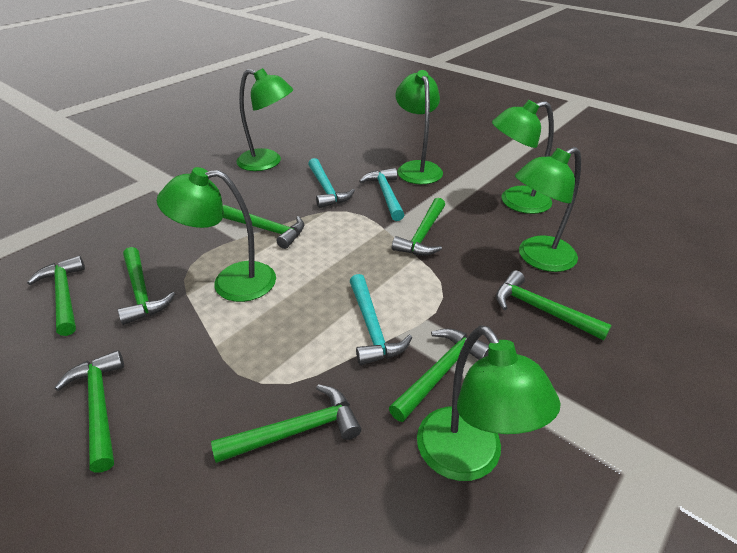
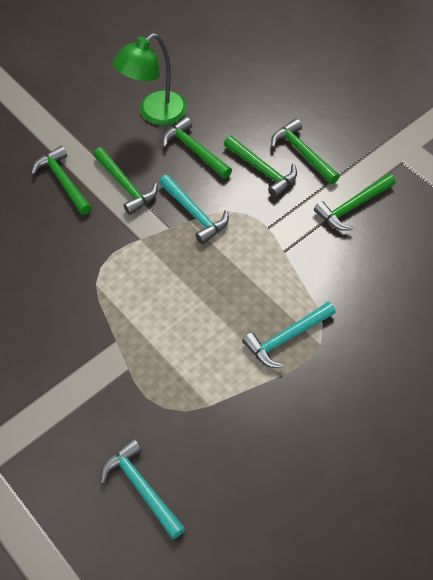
green hammer: [27,256,85,336] [54,350,124,473] [118,247,175,325] [211,384,361,463] [223,205,304,249] [389,328,489,422] [392,198,445,256] [496,270,612,340] = 8 -> [31,146,92,215] [93,147,158,215] [162,117,232,179] [224,136,297,198] [271,119,340,184] [314,174,396,231] = 6
green lamp: [157,167,276,302] [236,68,293,171] [395,70,443,184] [417,325,560,481] [492,100,554,214] [515,147,581,272] = 6 -> [113,33,187,125] = 1

